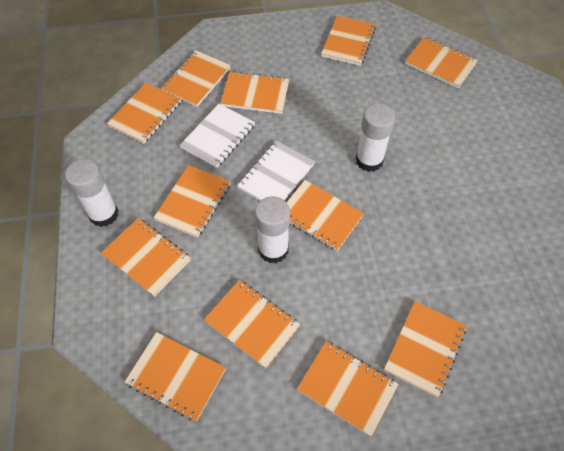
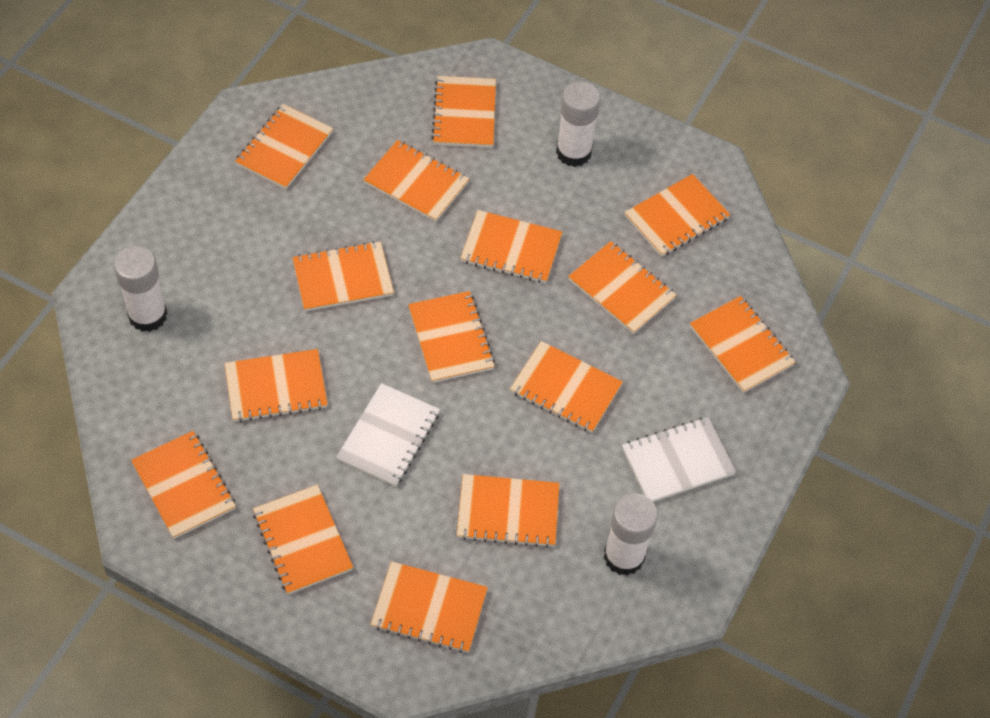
orange notebook: [101,218,190,297] [107,83,181,144] [125,332,226,421] [154,165,231,238] [161,50,231,107] [204,280,300,368] [220,71,290,114] [287,180,364,251] [297,341,399,436] [321,16,376,66] [384,301,467,397] [405,37,478,88] = 12 -> [131,431,236,539] [225,349,328,422] [235,104,333,189] [253,485,353,595] [292,241,394,311] [363,140,469,222] [371,561,488,653] [408,291,495,383] [431,76,496,148] [457,474,559,548] [460,210,562,283] [510,341,623,433] [568,241,676,334] [625,174,730,257] [690,296,795,393] = 15

